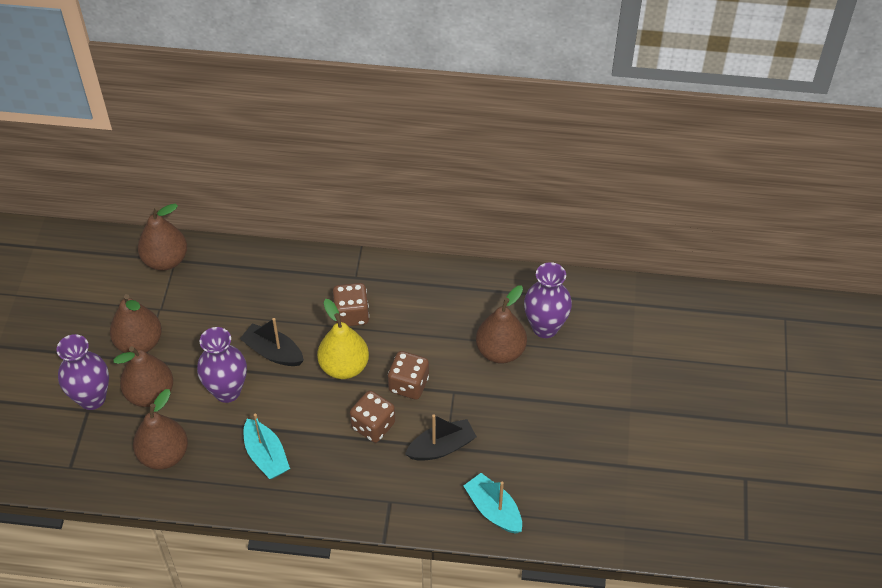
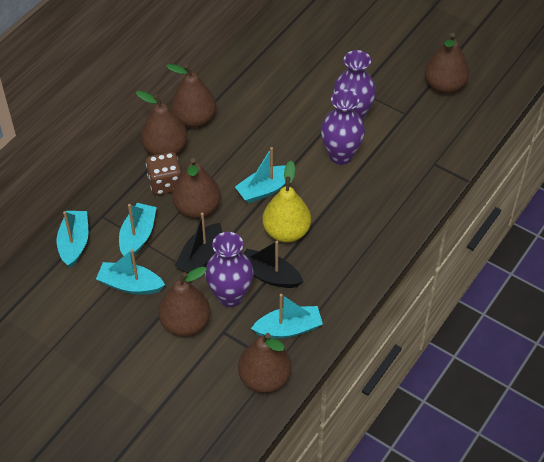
brown dice: [333,283,369,326] [350,390,395,443] [388,351,429,400] = 3 -> [146,152,182,195] = 1
brown pear: [110,294,162,353] [113,346,173,407] [133,389,188,470] [138,204,187,271] [476,286,527,364] = 5 -> [136,91,187,155] [158,266,210,336] [166,64,216,128] [172,158,221,218] [238,333,292,393] [425,33,469,94] = 6
turquoise boat: [244,414,290,479] [464,473,522,534] = 2 -> [57,211,88,268] [96,249,165,295] [119,203,157,258] [235,147,286,203] [251,294,323,339] = 5

